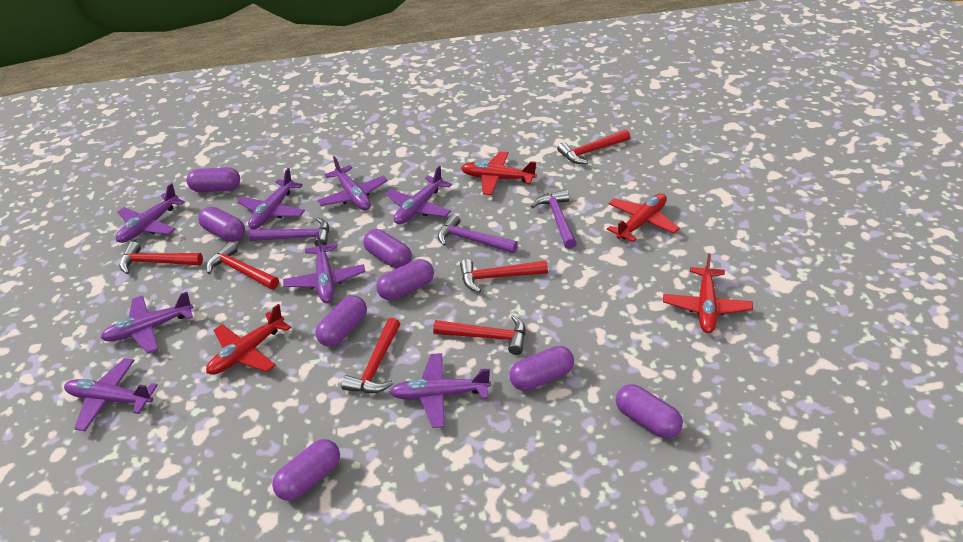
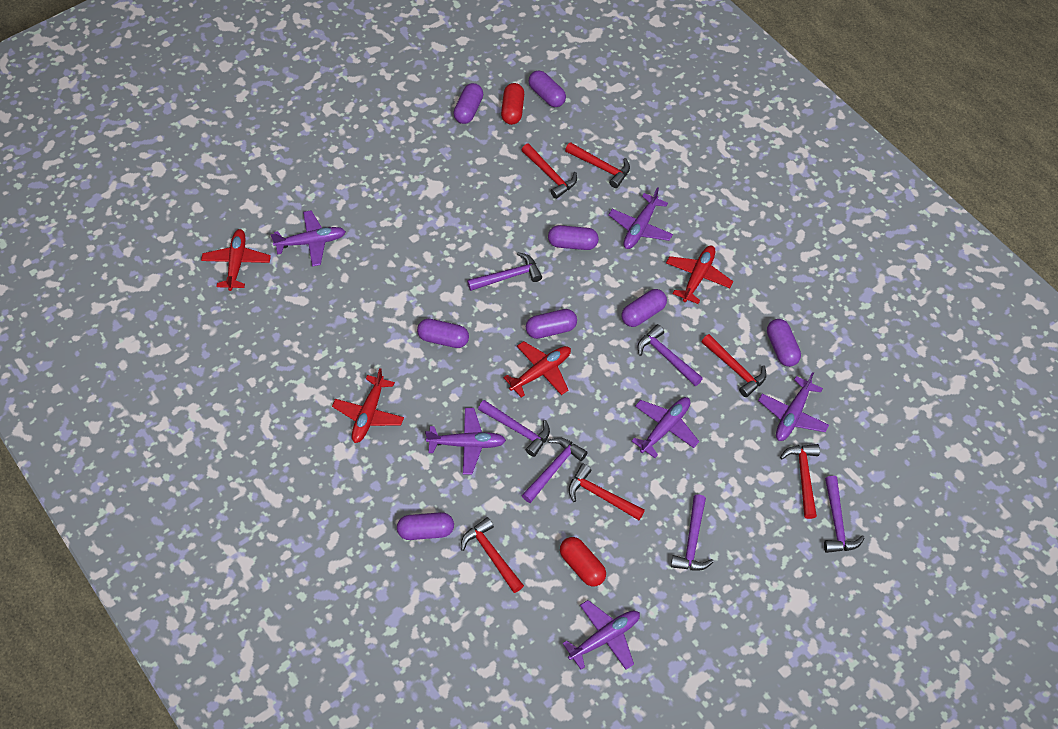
purple hammer: [248,217,329,247] [438,214,518,253] [531,190,577,249] = 3 -> [467,252,542,291] [478,400,550,457] [522,438,588,503] [637,324,703,386] [671,494,714,571] [824,476,865,553] = 6
purple plane: [64,358,158,431] [101,292,194,354] [116,183,185,243] [237,168,305,229] [283,232,365,303] [317,156,388,211] [385,166,452,224] [390,353,491,428] = 8 -> [270,210,346,266] [425,408,506,474] [562,600,640,670] [608,187,673,249] [632,397,699,458] [758,372,829,441] = 6
red capsule: none = 0 -> [501,83,524,125] [560,537,606,586] = 2

